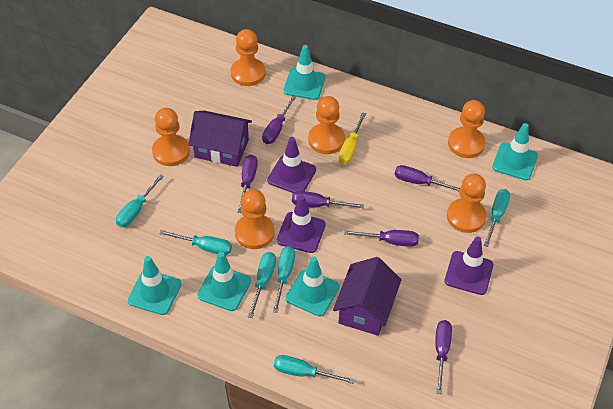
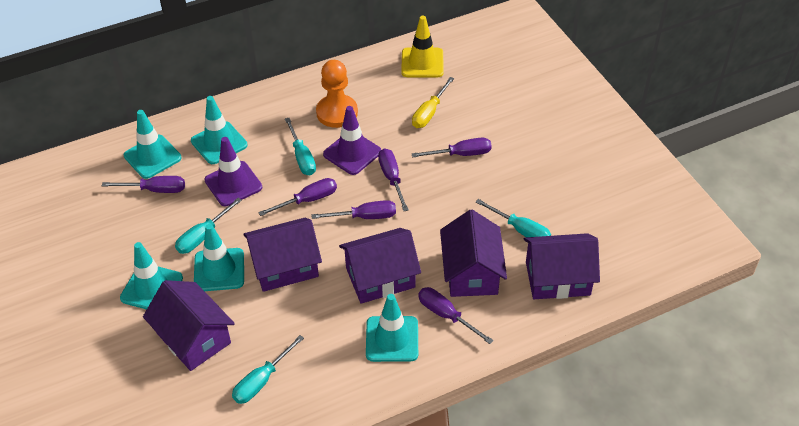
orange pawn: [152,108,190,166] [231,29,266,86] [235,189,275,249] [308,96,345,154] [447,174,487,233] [448,100,486,158] = 6 -> [316,60,358,128] = 1
purple house: [188,111,252,167] [333,257,402,336] = 2 -> [143,280,235,371] [243,217,322,292] [339,228,421,304] [440,210,507,297] [524,233,600,299] = 5
purple traffic cone: [267,137,316,193] [277,195,326,253] [445,236,493,295] = 3 -> [204,137,262,206] [323,106,381,175] = 2
turquoise screwdriver: [116,174,164,227] [159,230,232,255] [248,252,276,318] [273,246,295,313] [274,355,355,384] [484,189,510,247] = 6 -> [175,198,242,254] [232,335,304,404] [285,118,316,175] [476,199,551,237] = 4
yellow traffic cone: none = 0 -> [401,16,444,78] = 1

